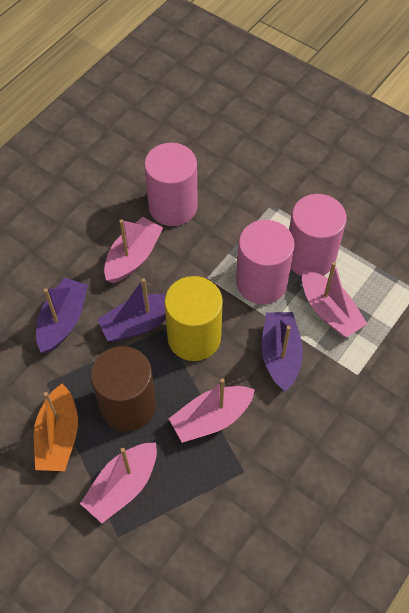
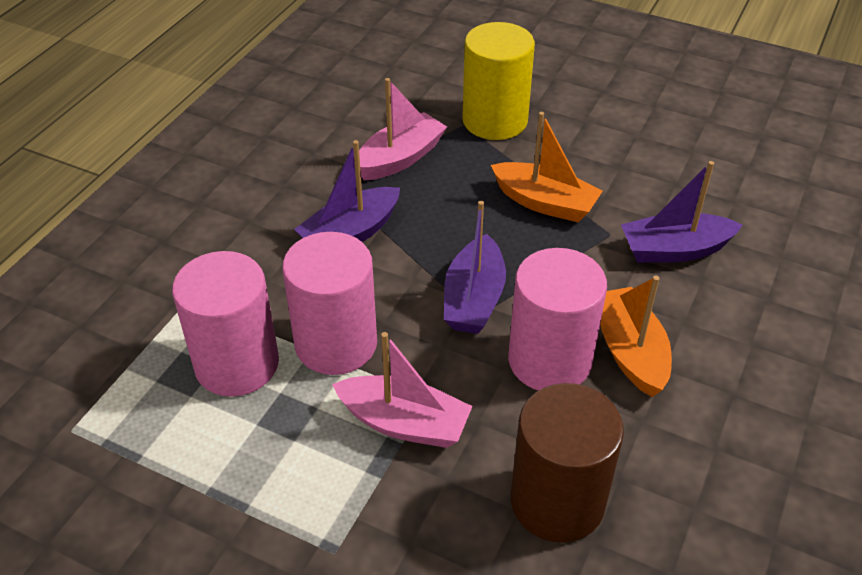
orange boat: [34,384,78,471] = 1 -> [491,112,603,222] [600,276,672,397] = 2
pink boat: [80,442,157,523] [104,217,163,283] [169,379,255,443] [302,262,367,338] = 4 -> [332,332,473,448] [359,78,447,180] = 2

